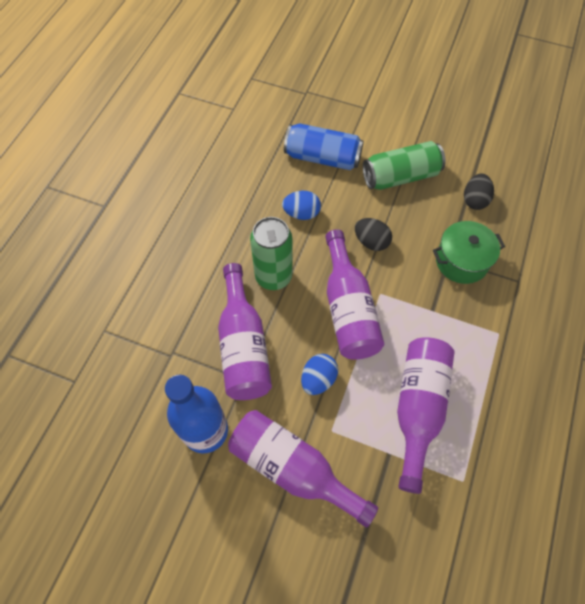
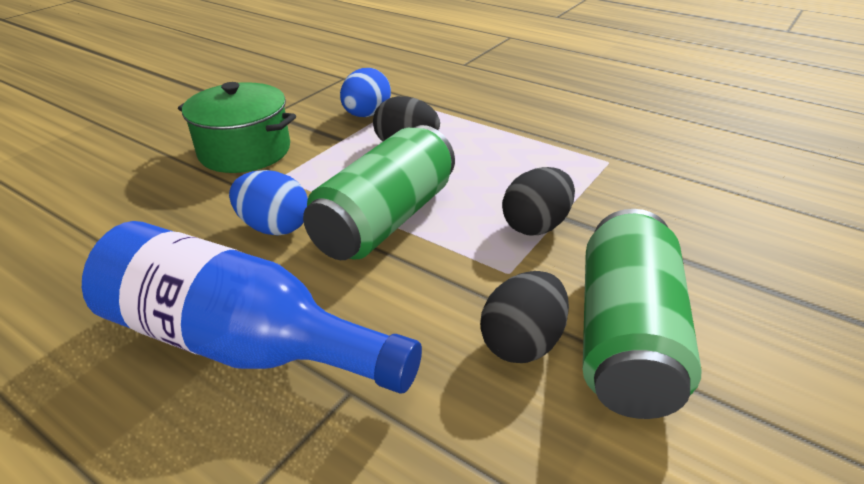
black egg: [355,218,392,251] [464,174,494,210] = 2 -> [373,96,440,141] [480,271,569,363] [502,167,575,236] = 3
blue can: [284,123,364,170] = 1 -> none = 0
purple bottle: [218,263,272,400] [228,410,378,528] [325,229,384,360] [397,337,455,494] = 4 -> none = 0

